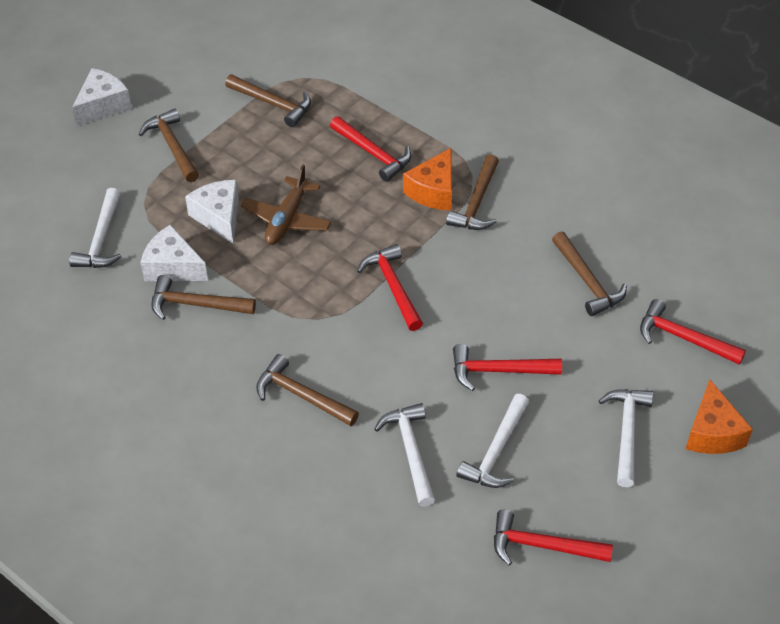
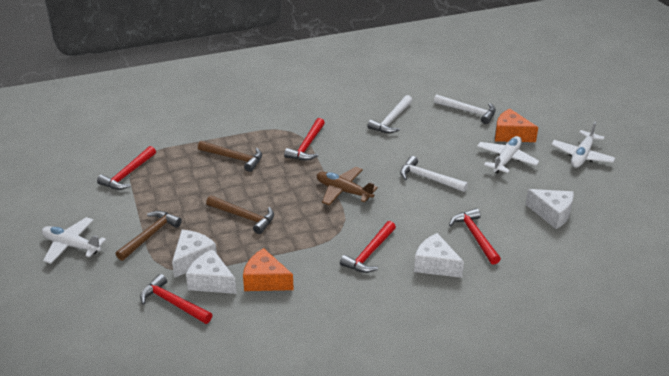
brown hammer: [139,109,199,182] [151,275,256,320] [225,75,311,127] [256,354,359,426] [446,154,499,230] [552,231,627,316] = 6 -> [116,211,182,261] [198,141,262,172] [206,195,274,234] = 3
white cheese: [72,68,132,126] [141,225,208,281] [185,180,239,244] = 3 -> [172,230,217,278] [186,249,237,294] [414,233,464,278] [525,189,574,229] = 4
white hammer: [69,188,122,268] [374,403,435,507] [456,394,529,488] [599,389,653,487] = 4 -> [367,95,413,133] [400,156,468,192] [434,94,496,124] = 3
white plane: none = 0 -> [42,217,106,264] [477,136,539,174] [551,122,615,168] = 3

